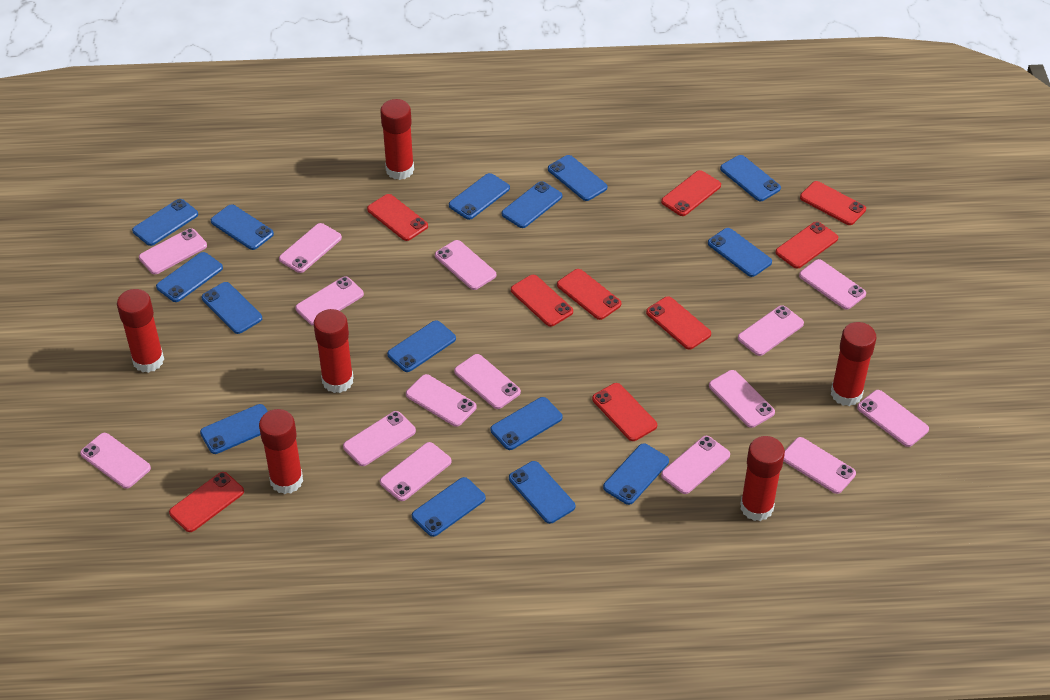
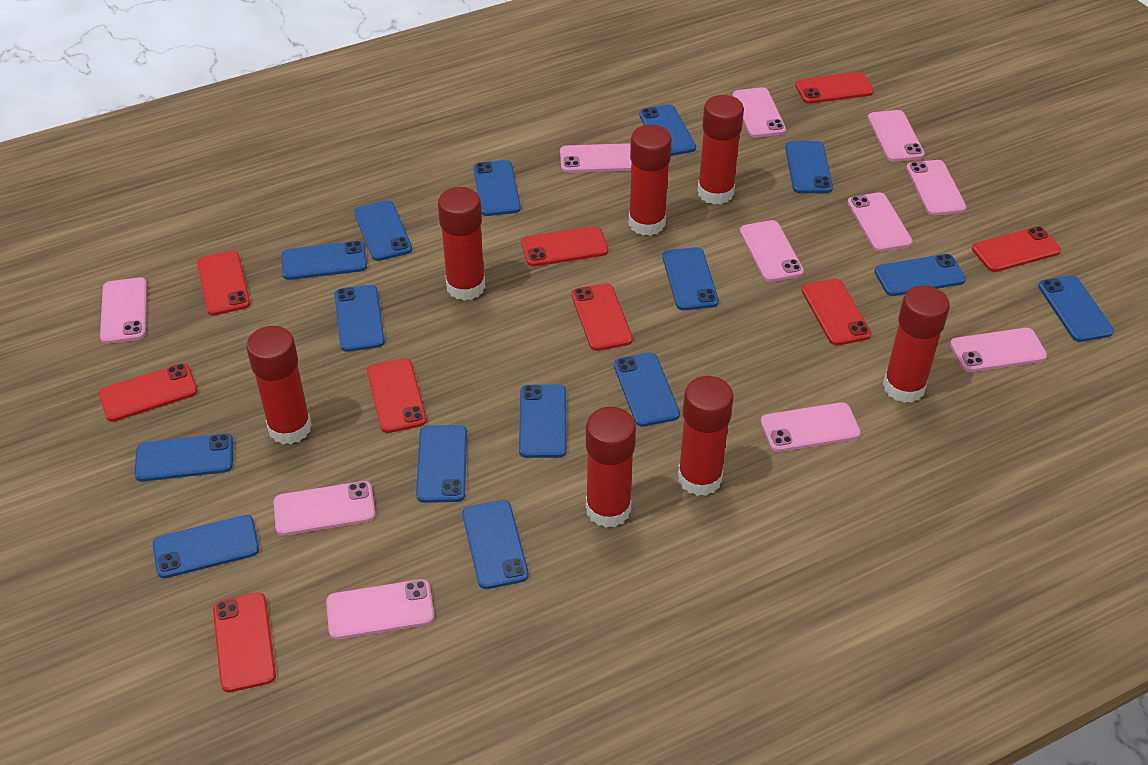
pink phone: [80,433,151,489] [139,228,207,274] [279,223,342,273] [295,276,364,326] [343,411,416,466] [380,442,452,501] [406,374,477,427] [435,240,496,290] [454,354,521,409] [661,436,730,494] [709,370,775,428] [738,305,804,356] [783,437,856,494] [799,259,866,310] [857,390,929,447] = 15 -> [100,277,147,344] [274,481,375,536] [326,579,434,639] [560,143,631,173] [733,87,786,138] [740,220,804,282] [760,402,861,452] [847,192,913,252] [868,110,925,162] [906,160,967,215] [950,328,1047,372] = 11
red glue stick: [117,289,164,373] [259,409,303,494] [313,309,354,393] [380,99,414,180] [740,436,785,521] [831,322,876,406] = 6 -> [246,326,312,444] [438,187,486,301] [586,407,636,528] [629,125,672,236] [678,376,734,496] [698,95,744,204] [883,286,950,403] = 7

